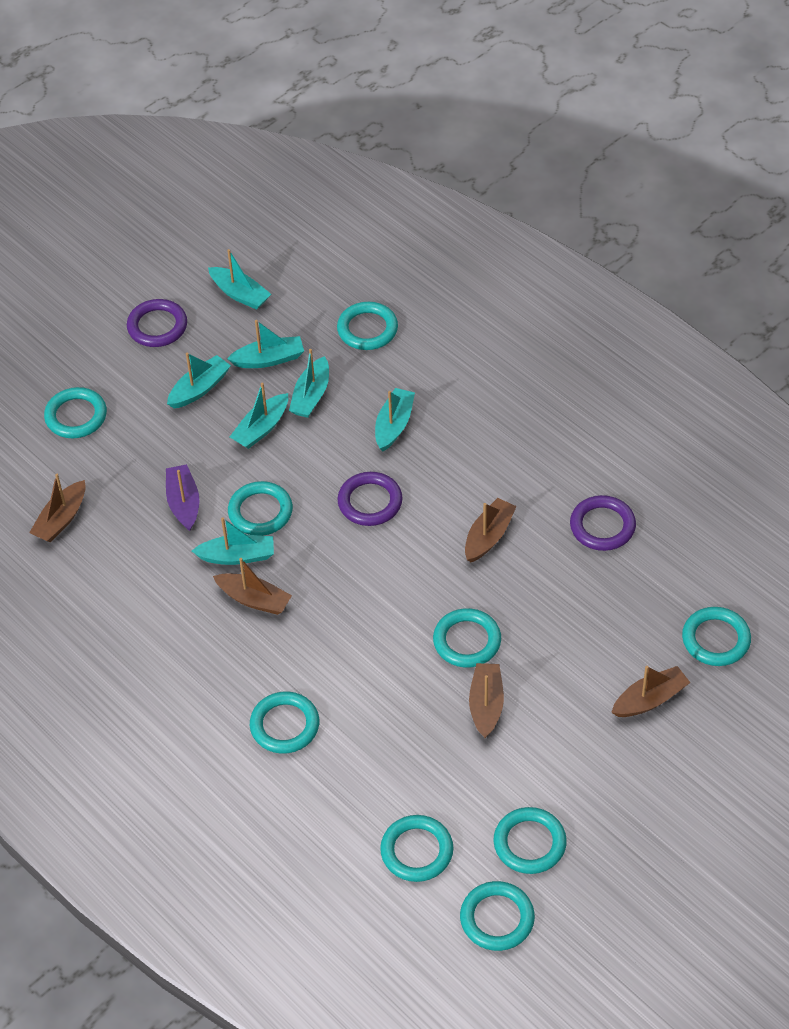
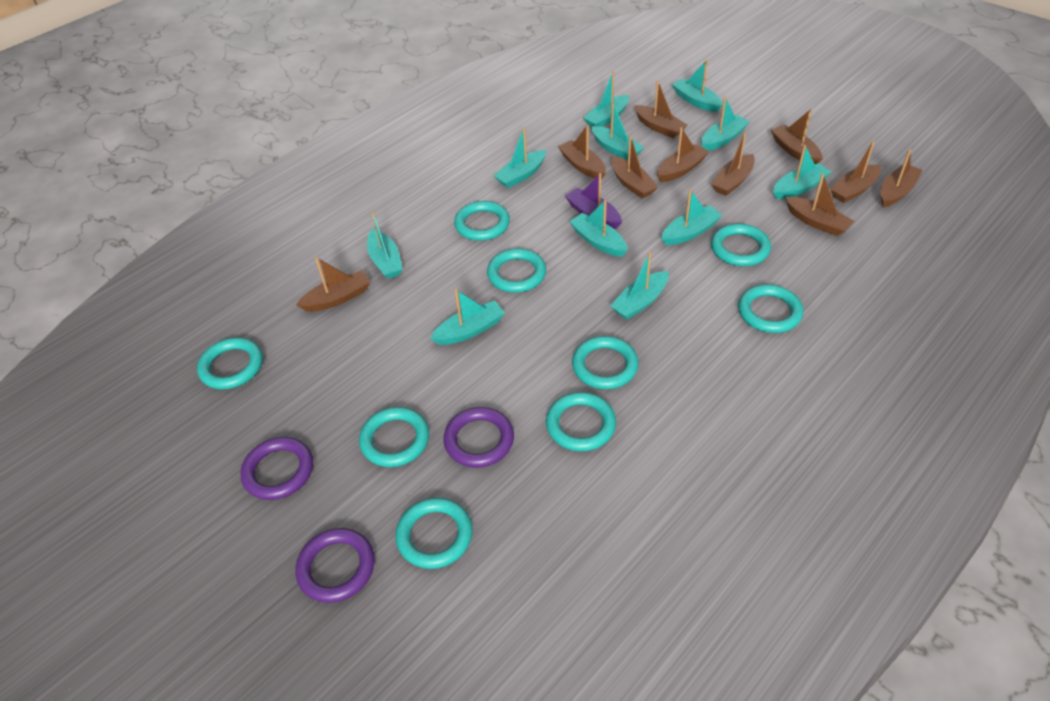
brown boat: [29,474,86,542] [213,558,292,615] [465,498,517,562] [469,663,504,738] [611,666,691,717] = 5 -> [296,257,370,312] [558,125,606,180] [611,136,658,198] [634,81,688,138] [657,127,710,182] [711,132,755,196] [771,109,822,164] [785,173,855,236] [830,141,881,203] [881,149,923,208] = 10
turquoise boat: [167,353,231,409] [192,517,274,565] [208,249,271,310] [227,320,304,368] [230,382,288,449] [289,349,329,418] [375,388,415,451] = 7 -> [367,212,403,279] [430,289,505,345] [493,128,546,188] [569,200,628,257] [583,72,629,127] [591,102,644,160] [610,252,669,320] [661,190,723,245] [672,60,723,112] [701,97,750,151] [773,145,831,199] = 11

